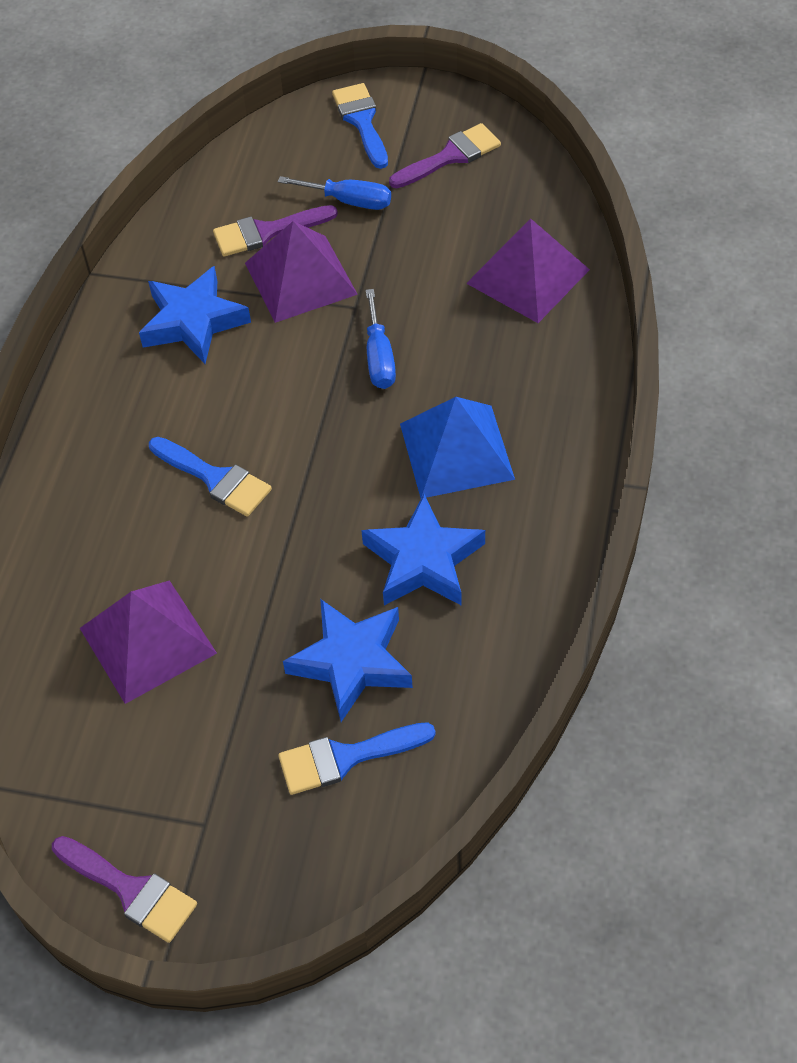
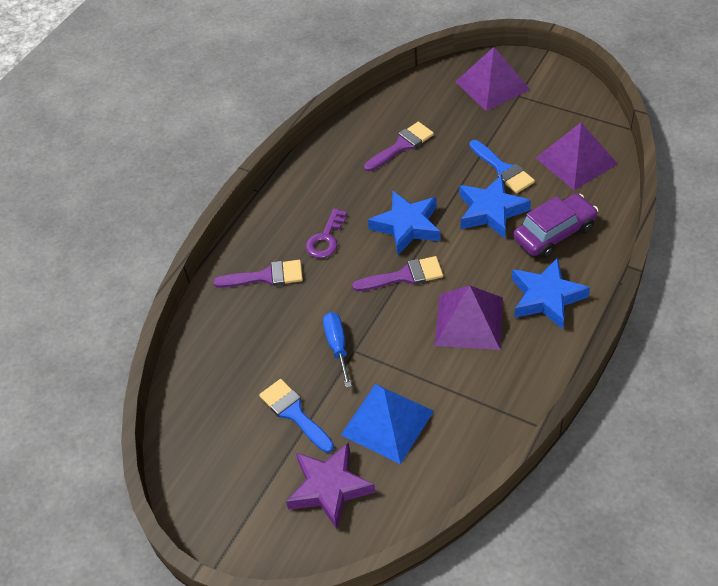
blue brush: [149,437,272,516] [278,722,436,795] [332,83,388,169] = 3 -> [259,379,334,453] [469,140,535,193] = 2
blue screwdriver: [278,176,391,210] [366,289,396,389] = 2 -> [323,312,352,388] = 1
purple car: none = 0 -> [513,194,598,258] = 1
purple key: none = 0 -> [306,208,347,258] = 1
purple star: none = 0 -> [286,442,375,529] = 1

